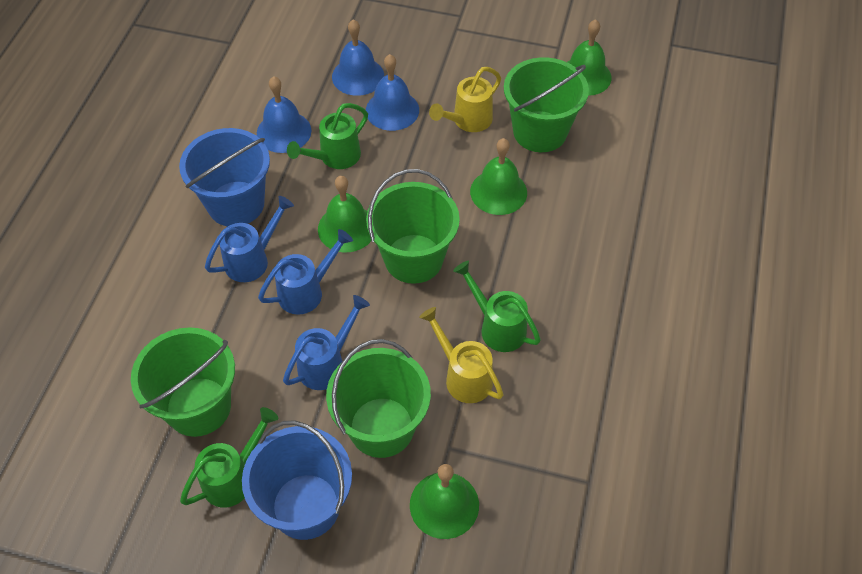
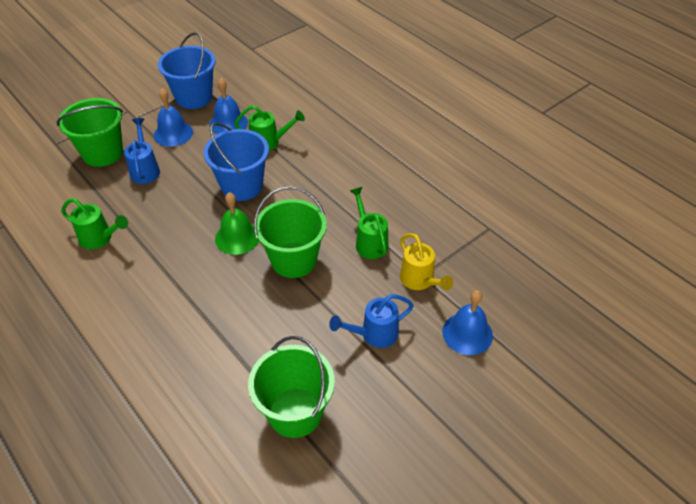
blue watering can: [205,196,294,282] [258,229,353,315] [283,295,370,390] = 3 -> [124,118,160,184] [329,294,414,348] = 2
green bell: [318,176,371,252] [410,464,479,539] [470,138,527,215] [567,19,611,96] = 4 -> [215,192,259,255] = 1
green bucket: [131,327,235,437] [326,339,431,458] [366,169,460,284] [504,57,589,152] = 4 -> [57,98,123,167] [248,336,335,438] [254,186,327,278] = 3
yellow watering can: [419,307,504,403] [429,67,501,132] = 2 -> [400,233,453,290] = 1

